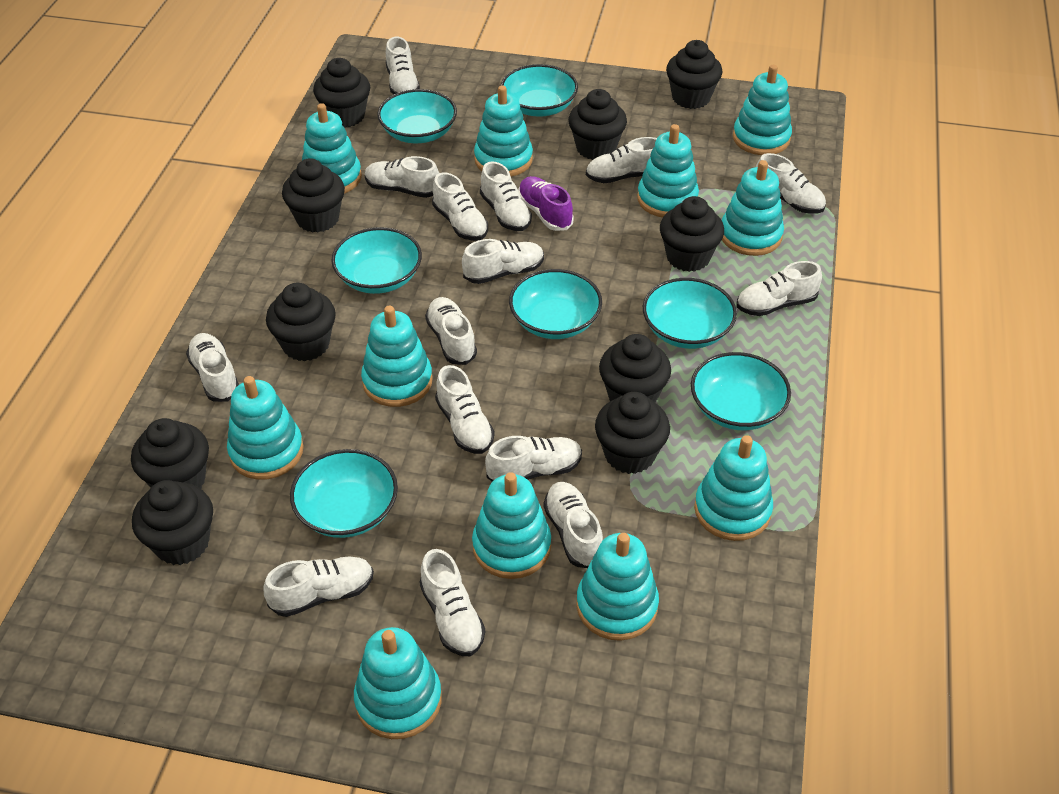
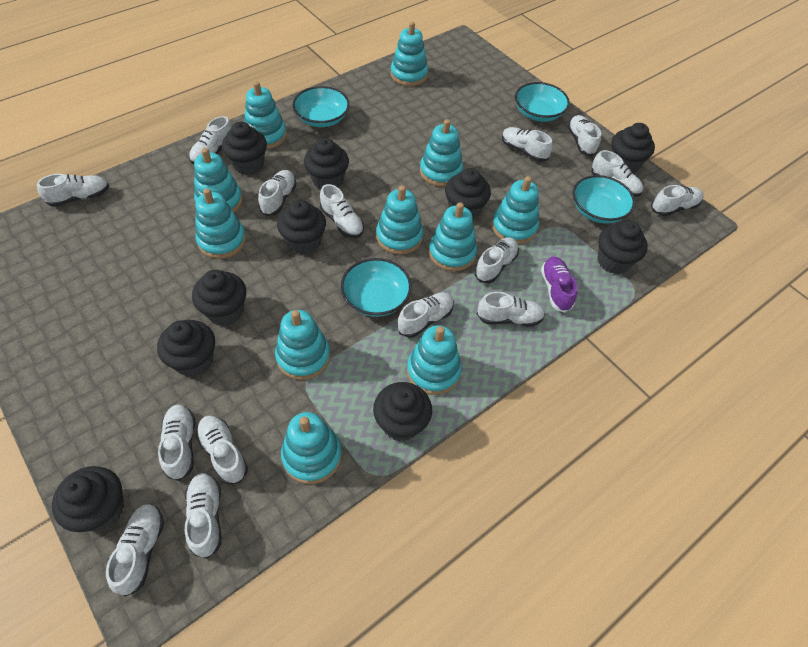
turquoise bowl: [290,449,398,538] [331,227,422,294] [377,89,457,143] [501,64,578,117] [509,269,602,339] [643,278,737,349] [691,352,791,430] = 7 -> [293,86,350,127] [341,258,412,317] [515,82,570,122] [573,175,635,224] = 4

